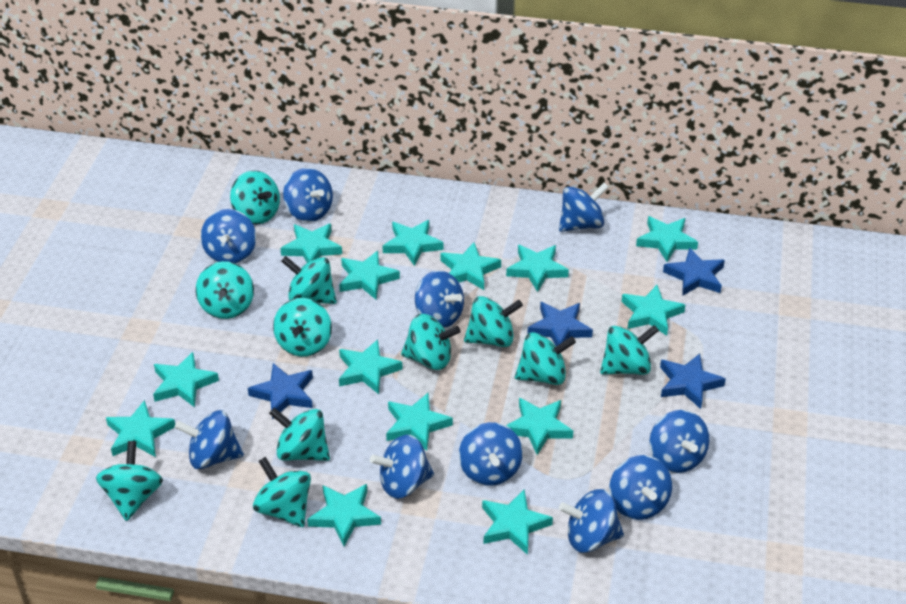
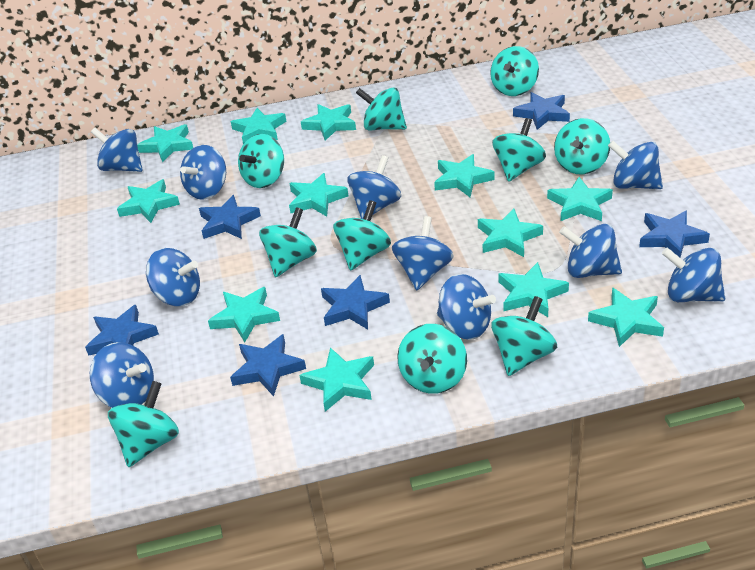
blue star: [248,363,313,420] [527,302,593,346] [660,354,726,409] [663,247,725,296] = 4 -> [85,305,159,356] [199,195,261,239] [230,334,306,397] [321,275,390,329] [513,92,570,130] [639,211,710,257] = 6
turquoise spinning top: [96,441,163,521] [196,261,254,319] [230,170,280,225] [253,457,311,527] [269,408,330,461] [273,298,332,357] [281,256,337,304] [401,314,461,370] [464,296,523,347] [515,332,576,385] [600,325,659,375] = 11 -> [108,381,179,467] [238,134,284,188] [259,207,317,277] [333,200,391,271] [356,87,407,130] [397,324,467,394] [490,46,539,96] [491,296,557,376] [492,118,546,182] [554,118,610,175] = 10
turquoise star: [106,400,175,457] [153,352,219,407] [280,224,342,263] [307,484,381,546] [339,251,400,299] [339,339,403,394] [383,220,444,266] [386,393,453,451] [440,243,501,290] [482,489,553,555] [506,245,569,292] [506,398,573,455] [621,285,685,336] [636,216,698,262] = 14 -> [117,179,180,223] [137,124,193,163] [208,287,280,342] [231,108,287,144] [289,173,348,217] [299,347,374,412] [301,104,356,140] [434,154,495,197] [478,209,543,257] [498,262,569,317] [547,177,613,221] [588,287,664,347] = 12

